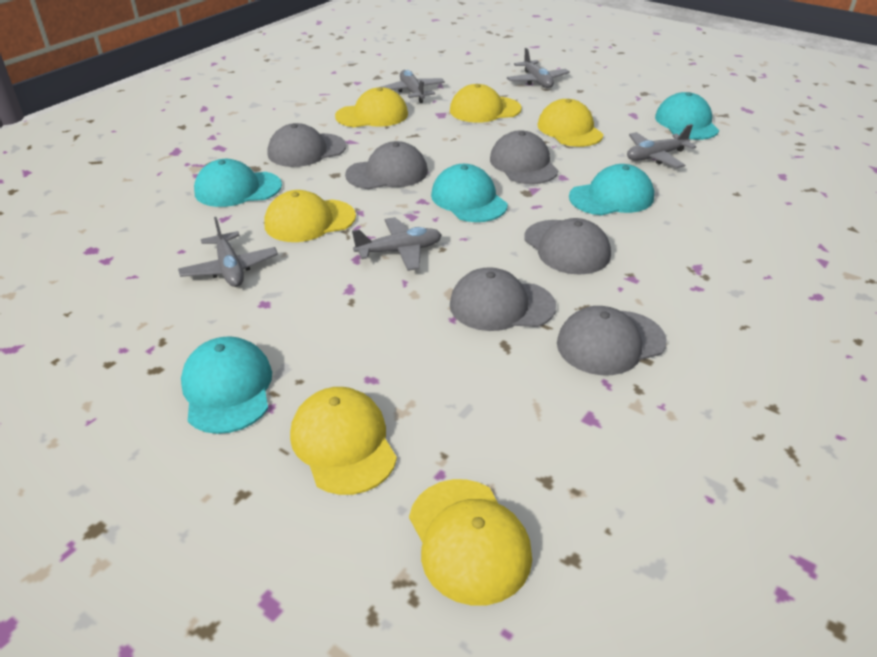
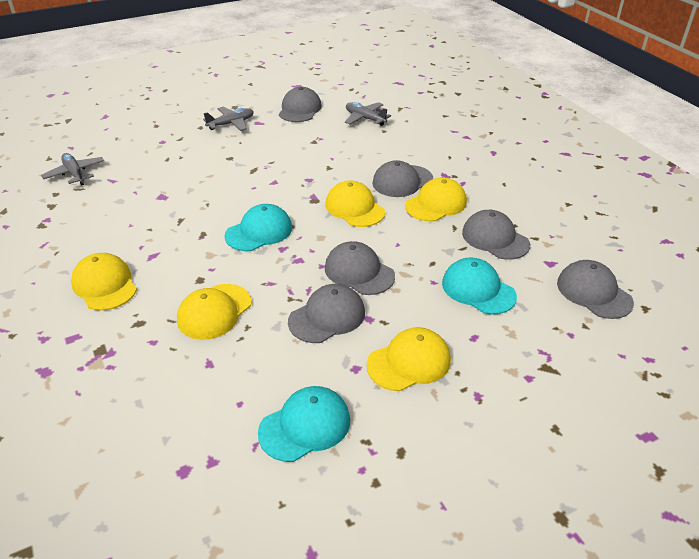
grey plane: [178,217,278,287] [352,217,442,271] [381,70,445,103] [507,48,570,88] [627,124,696,168] = 5 -> [41,153,104,185] [203,107,254,131] [345,102,391,126] = 3
turquoise cap: [181,336,272,434] [194,159,282,207] [431,164,508,222] [569,164,654,215] [655,92,719,140] = 5 -> [224,204,292,251] [258,386,350,462] [442,257,517,315] = 3
yellow cap: [264,190,356,242] [290,387,397,495] [335,87,408,127] [409,479,532,606] [450,84,522,123] [537,99,603,147] = 6 -> [71,253,137,311] [177,284,252,340] [325,181,385,227] [367,327,451,391] [405,177,467,222] = 5

